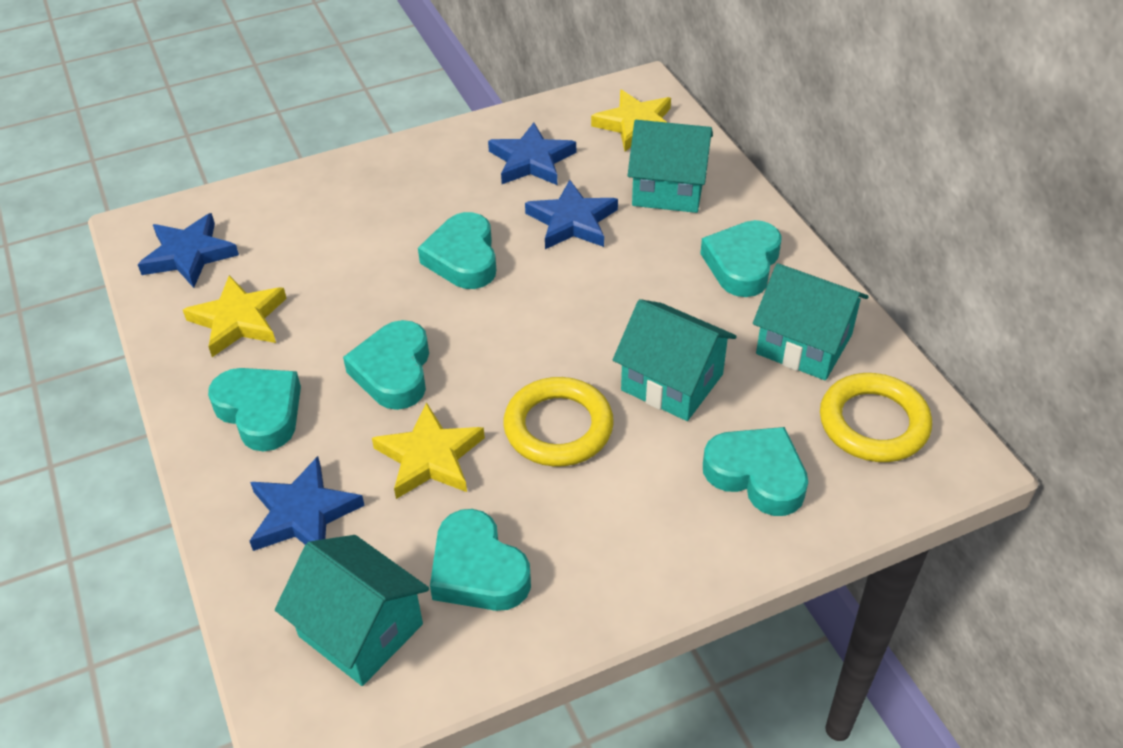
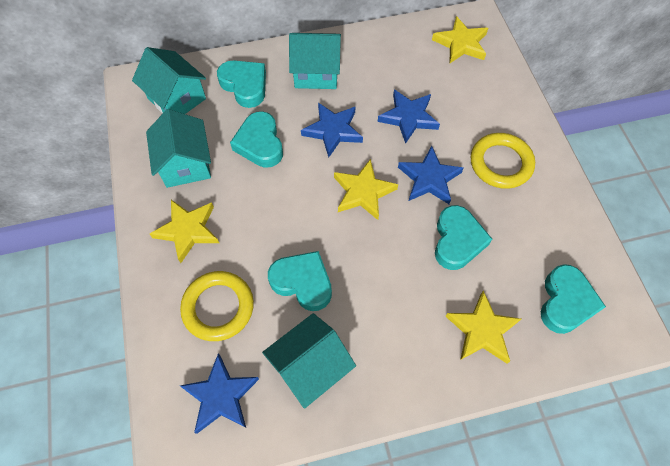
turquoise heart: [208,368,301,451] [343,320,429,410] [418,212,496,289] [430,509,531,611] [700,220,782,297] [703,427,808,516] = 6 -> [217,60,266,108] [230,111,283,168] [268,251,332,311] [435,205,492,270] [541,264,606,334] = 5
yellow star: [183,275,287,357] [372,402,485,499] [591,90,671,151] = 3 -> [150,200,219,263] [334,159,398,220] [432,16,488,63] [445,291,521,364] = 4

